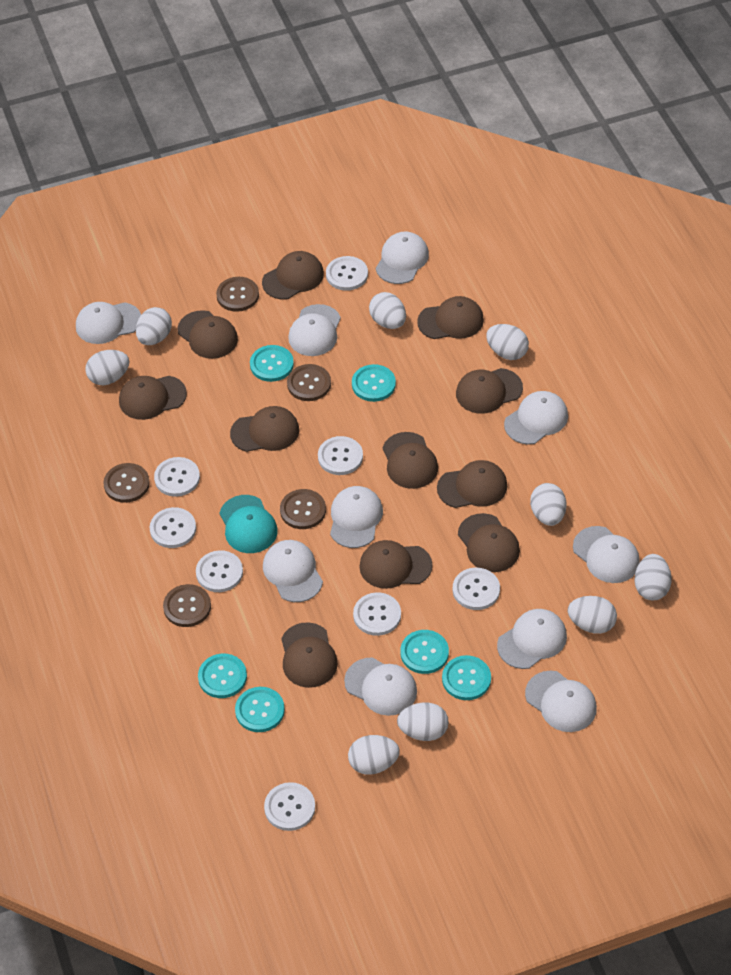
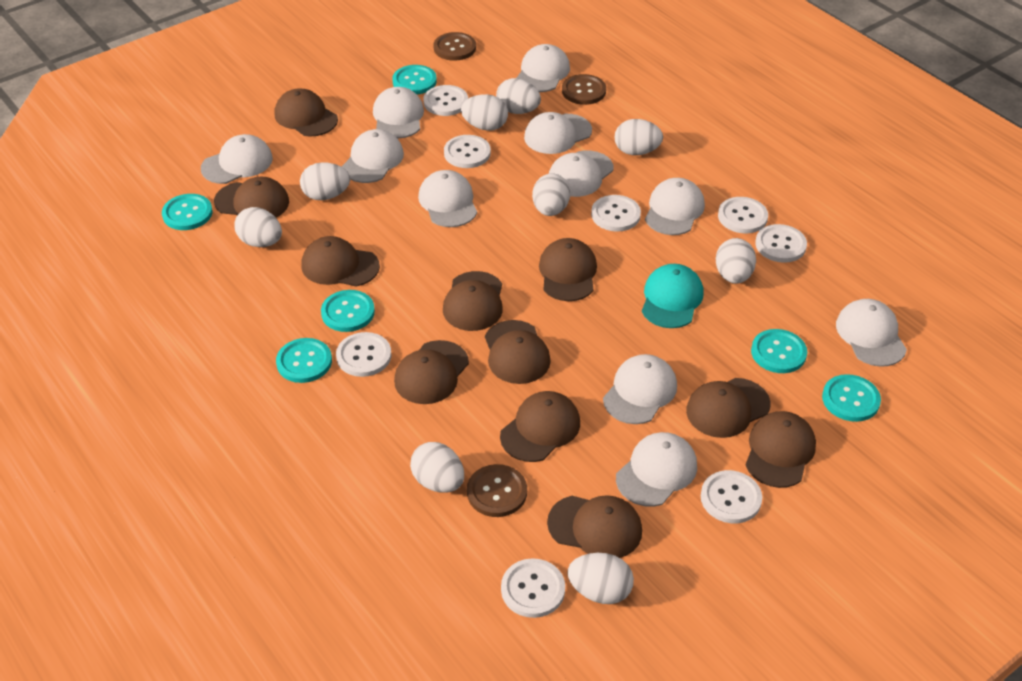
brown button: [103,463,150,503] [163,584,211,627] [216,277,259,312] [280,489,326,529] [287,364,331,401] = 5 -> [433,32,476,61] [467,464,527,517] [562,74,606,105] = 3
white cap: [76,302,141,344] [263,540,323,602] [288,304,341,356] [330,486,383,548] [344,657,417,716] [376,232,429,284] [497,609,567,669] [504,391,568,445] [525,671,597,732] [573,526,640,583] = 10 -> [201,134,273,184] [342,129,404,183] [373,87,424,139] [418,170,477,227] [517,44,570,92] [524,112,592,154] [549,150,613,197] [603,354,677,424] [616,432,697,507] [645,178,705,235] [836,299,907,367] = 11

